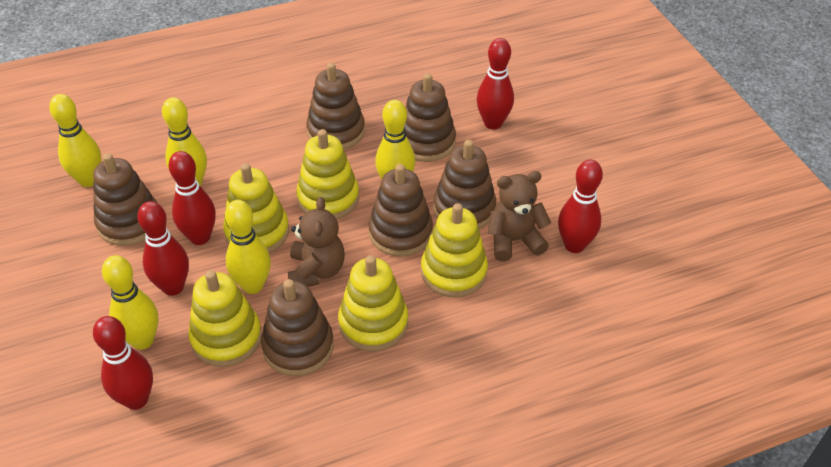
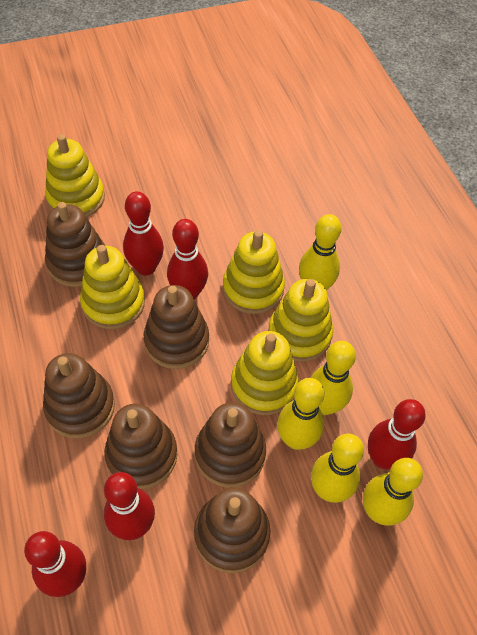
brown teddy bear: [288,197,345,287] [488,171,551,262] = 2 -> none = 0

